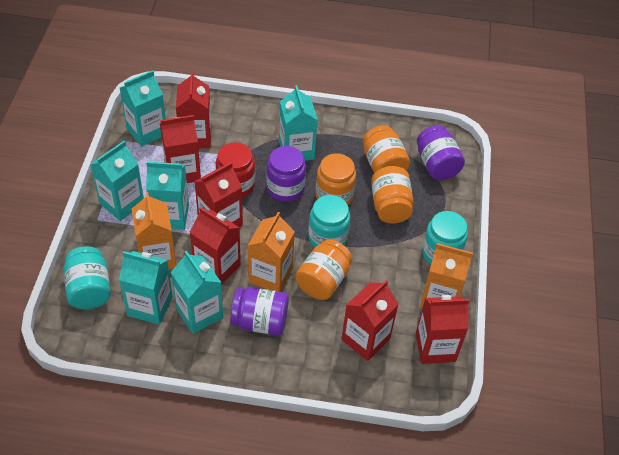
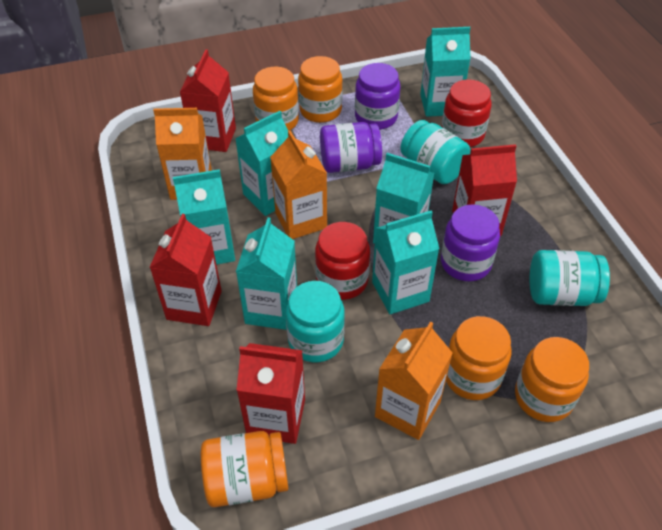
orange jar: [295,239,352,300] [316,153,356,205] [363,125,410,173] [371,166,414,224] = 4 -> [201,431,288,507] [253,67,299,131] [298,56,343,123] [446,316,512,400] [515,337,589,422] = 5
red carton: [160,115,201,183] [176,71,212,148] [190,207,241,285] [194,162,243,227] [341,280,398,361] [416,295,470,364] = 6 -> [149,214,222,326] [180,50,236,152] [237,343,305,444] [452,144,517,236] = 4
red jar: [216,142,255,198] = 1 -> [315,222,370,300] [442,79,492,147] = 2

